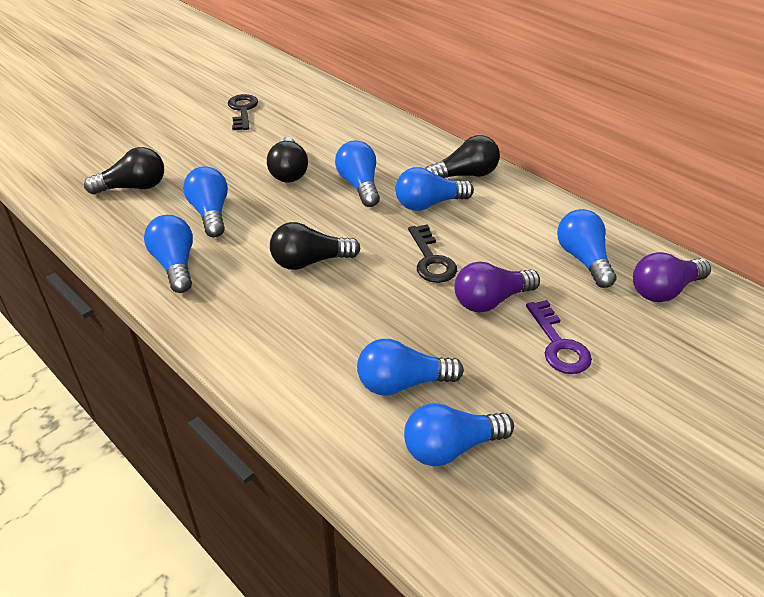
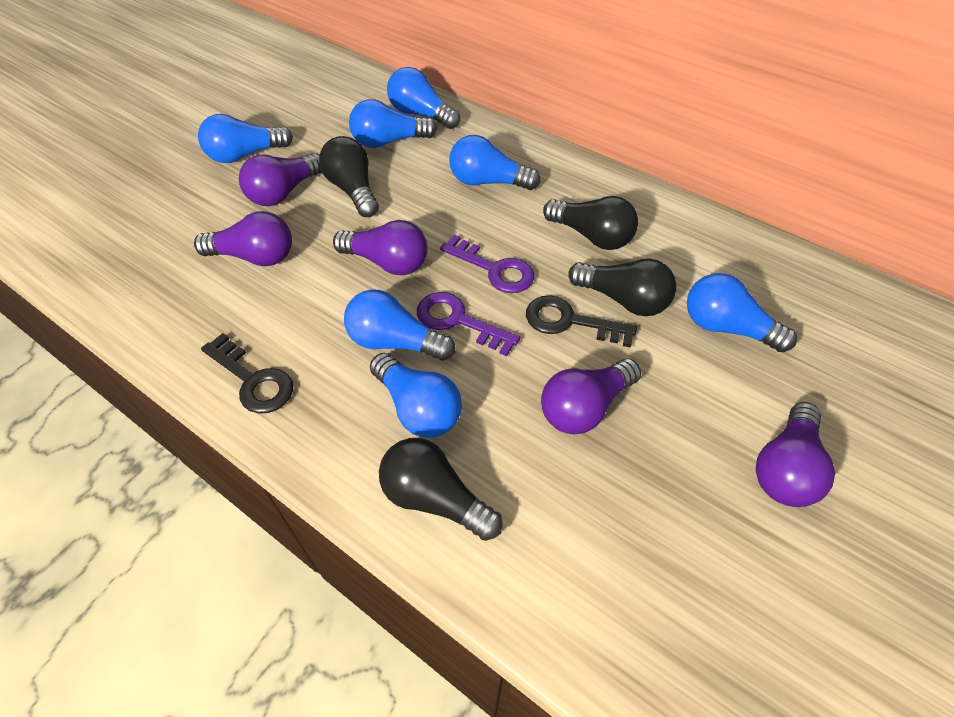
purple key: [526,300,592,374] = 1 -> [417,292,520,356] [440,234,534,293] = 2
purple light bulb: [454,262,540,312] [633,252,711,302] = 2 -> [194,211,292,266] [239,153,322,206] [333,220,428,275] [541,359,641,434] [756,402,835,507] = 5

